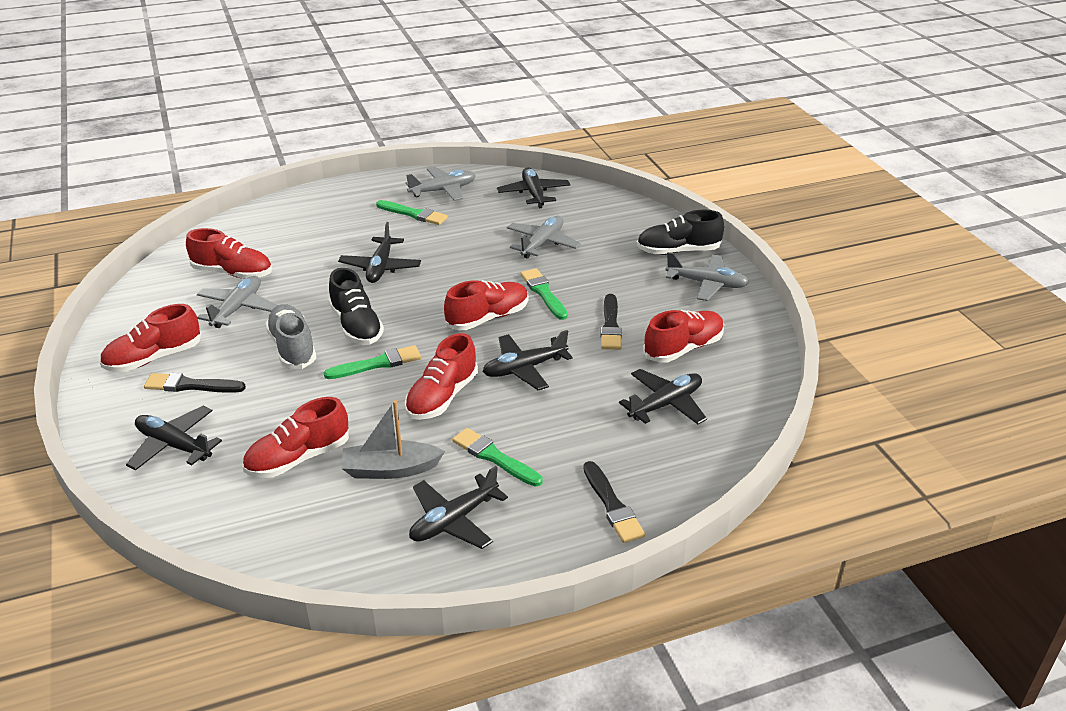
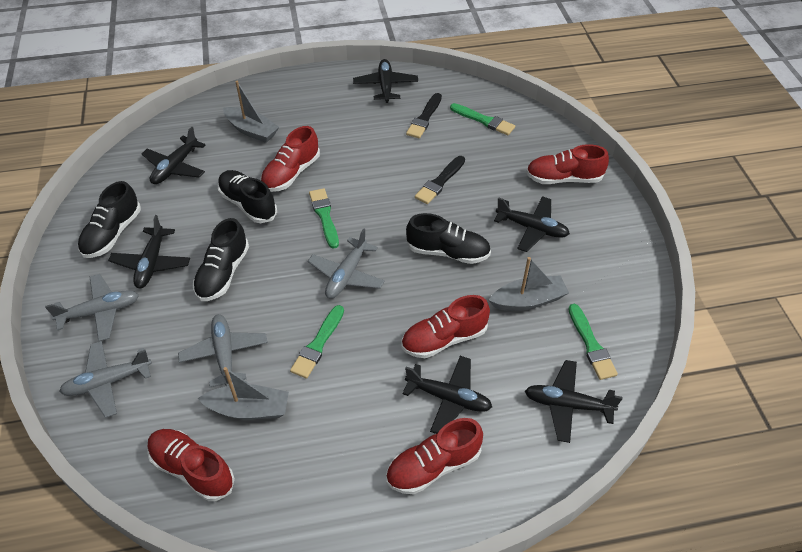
black brush: [144,373,246,393] [583,461,645,543] [600,294,622,350] = 3 -> [406,93,442,139] [415,156,465,204] = 2
black shoe: [329,268,384,345] [637,210,724,255] = 2 -> [78,181,141,258] [193,218,249,301] [218,170,277,223] [406,213,491,264] = 4
grey boat: [341,400,445,479] = 1 -> [198,367,289,420] [223,81,279,143] [489,257,569,311] = 3
grey shoe: [265,304,316,369] = 1 -> none = 0
red shoe: [100,304,201,372] [186,228,272,279] [243,397,349,478] [405,333,478,420] [444,280,528,330] [643,310,724,363] = 6 -> [147,429,235,501] [261,126,320,192] [386,418,483,494] [401,295,490,358] [526,144,609,184] = 5

